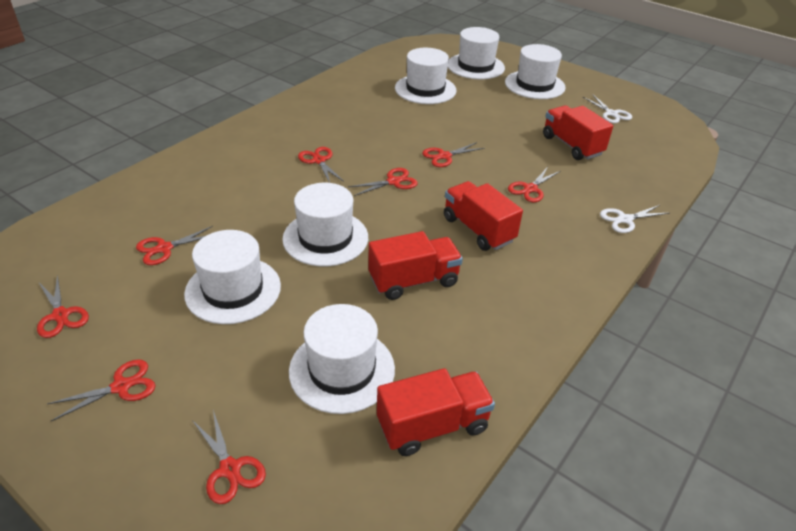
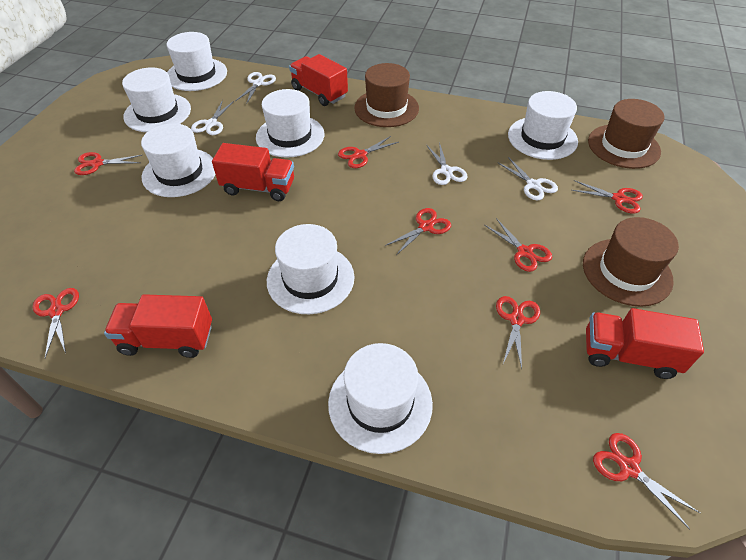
brown hat: none = 0 -> [354,63,419,127] [583,217,679,307] [588,99,665,169] = 3
white hat: [184,230,281,324] [282,183,368,266] [289,304,395,414] [395,48,456,104] [448,27,505,79] [505,44,566,99] = 6 -> [122,67,191,132] [141,123,215,197] [167,32,227,91] [256,89,324,158] [267,224,355,314] [328,343,433,454] [508,91,578,160] = 7
white scissors: [583,94,632,123] [600,205,669,233] = 2 -> [191,100,234,135] [235,72,276,104] [427,142,467,185] [498,157,558,200] = 4

